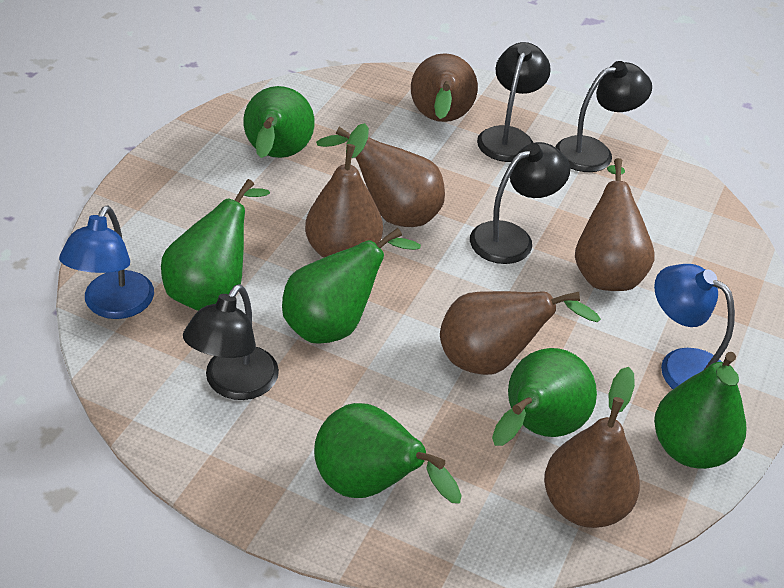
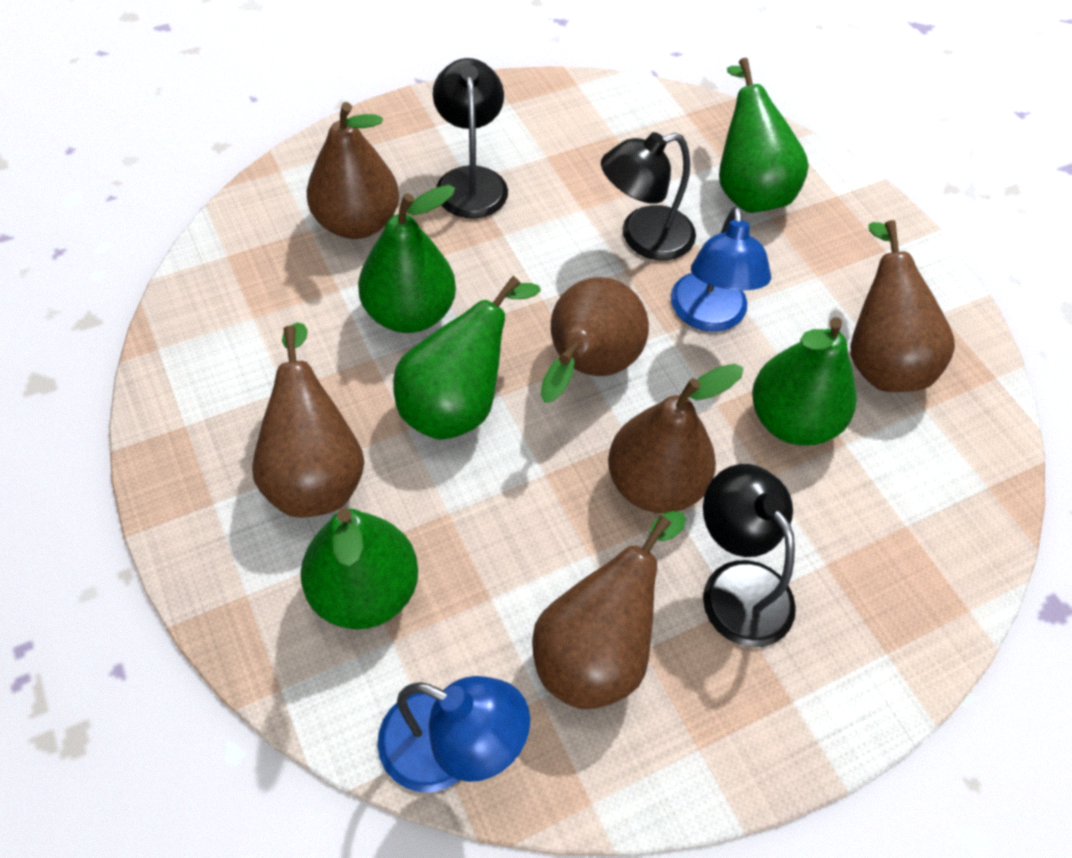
black lamp: [183,284,279,400] [470,142,570,264] [477,42,551,162] [555,61,652,172] = 4 -> [433,58,508,219] [601,132,696,261] [703,464,796,647] = 3
green pear: [161,179,270,311] [243,86,315,158] [282,228,421,344] [314,403,462,504] [492,348,597,446] [654,352,746,469] = 6 -> [300,508,418,629] [358,185,456,333] [393,276,541,440] [719,58,809,213] [752,317,857,446] = 5

